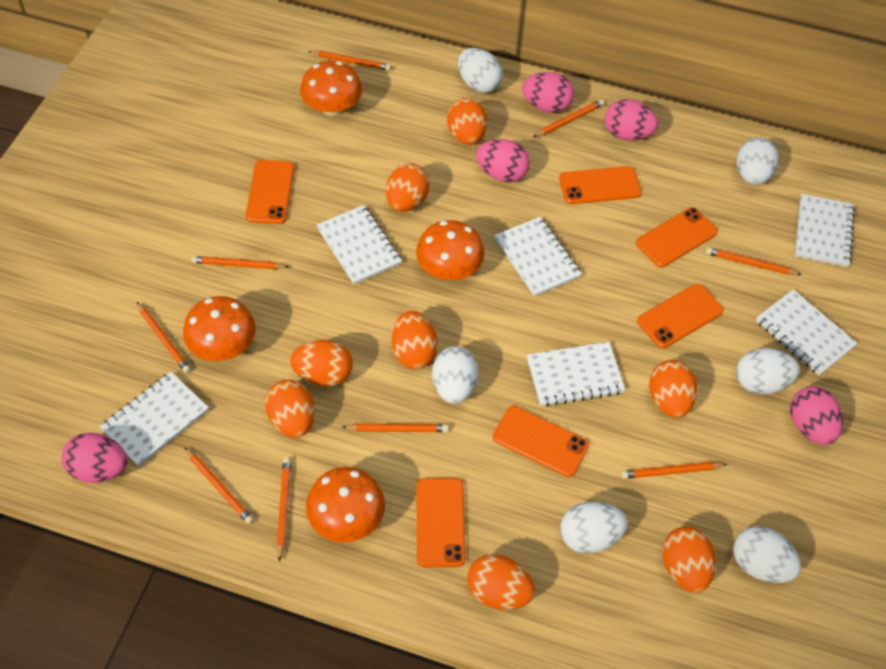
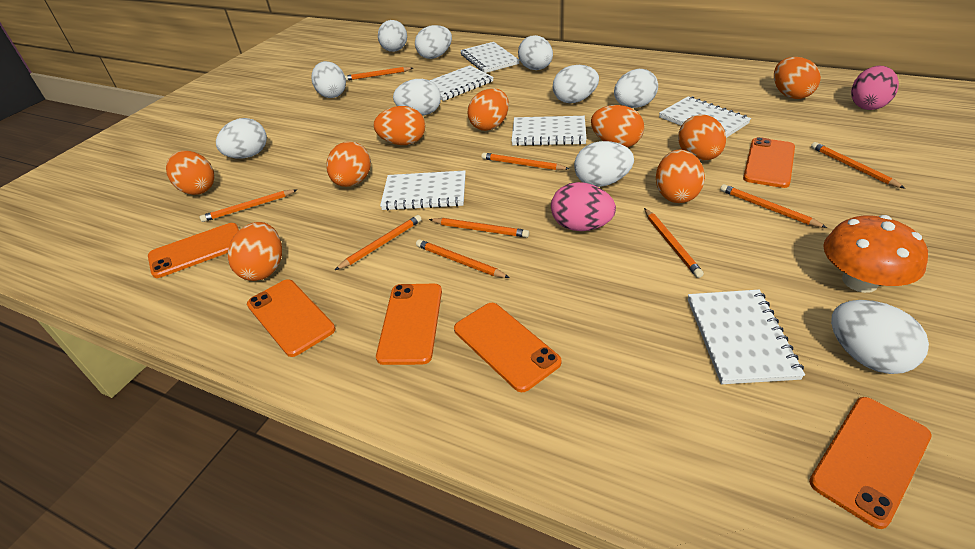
orange egg: [265,380,315,438] [290,340,353,386] [386,163,430,212] [392,311,438,369] [447,98,487,145] [467,554,535,610] [649,360,697,418] [662,526,716,593] = 8 -> [166,151,215,195] [227,222,282,281] [326,141,371,187] [374,106,425,145] [467,88,509,131] [591,105,644,147] [656,149,705,203] [678,114,726,161] [774,57,821,99] = 9
orange mushroom: [183,296,256,361] [300,61,362,116] [306,467,385,543] [416,220,485,280] = 4 -> [823,215,928,293] = 1
pink egg: [61,433,128,483] [476,139,530,183] [522,72,574,113] [605,100,658,140] [790,386,843,445] = 5 -> [551,182,616,231] [851,66,899,110] = 2
white egg: [432,346,478,404] [458,48,503,93] [560,502,628,554] [734,526,801,583] [736,348,800,395] [737,137,779,185] = 6 -> [216,118,267,159] [312,61,346,98] [378,20,407,52] [393,79,441,115] [415,25,452,59] [518,35,553,70] [553,65,599,103] [574,141,634,187] [614,69,658,108] [831,300,929,374] = 10

